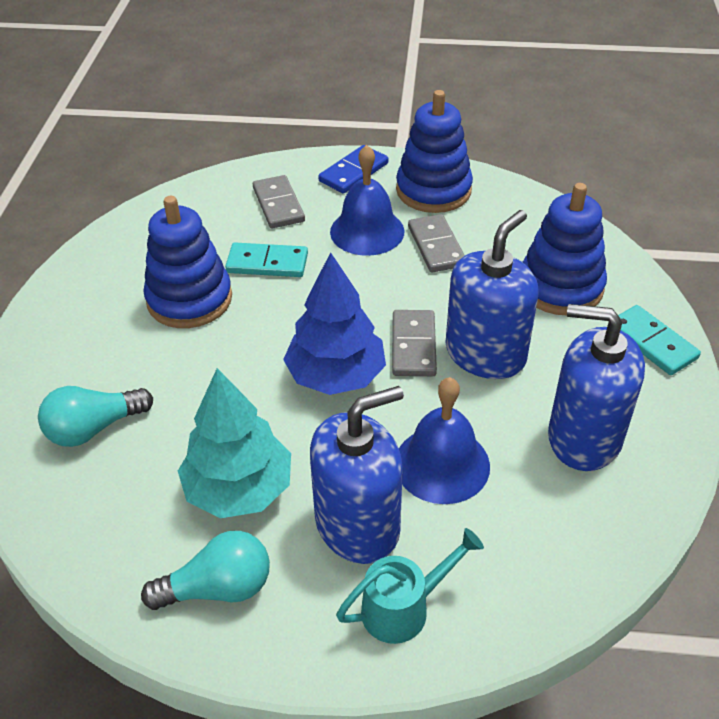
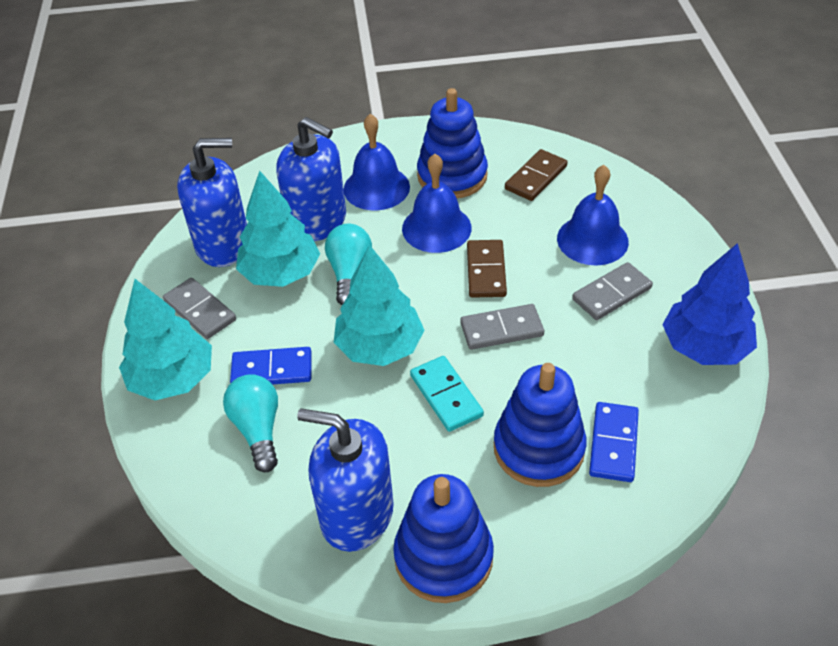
blue bell: [330,145,405,256] [399,377,490,504] = 2 -> [344,114,410,210] [402,154,472,253] [557,165,629,265] = 3
blue domino: [318,145,388,194] = 1 -> [230,347,312,385] [589,402,639,482] = 2
brown domino: none = 0 -> [467,240,507,298] [505,149,568,201] = 2
turquoise domino: [225,242,308,277] [618,305,701,375] = 2 -> [410,356,484,432] = 1
turquoise tree: [178,368,291,518] = 1 -> [119,279,212,400] [236,171,320,287] [334,245,424,366] = 3
turquoise watering can: [336,528,484,644] = 1 -> none = 0

